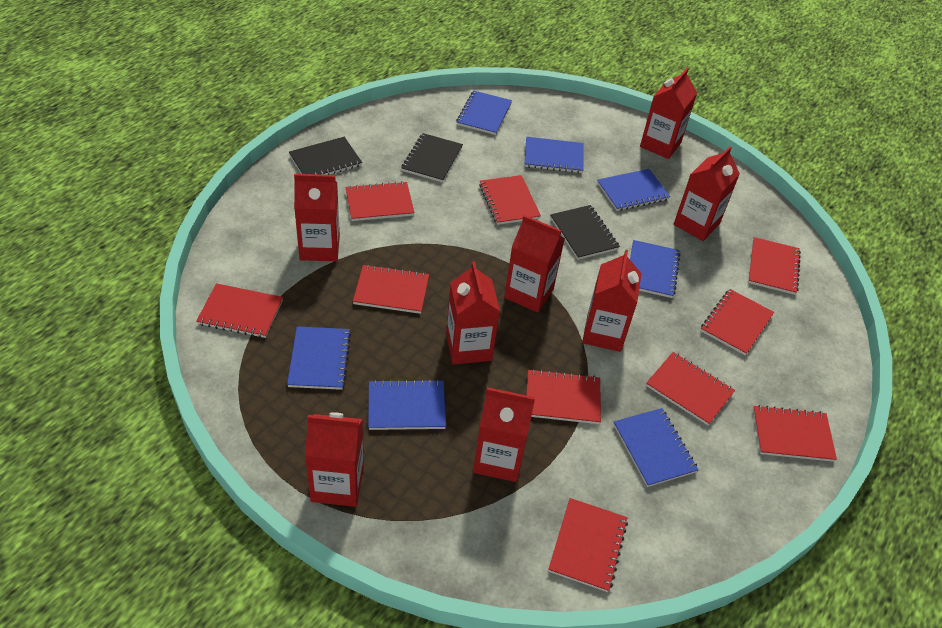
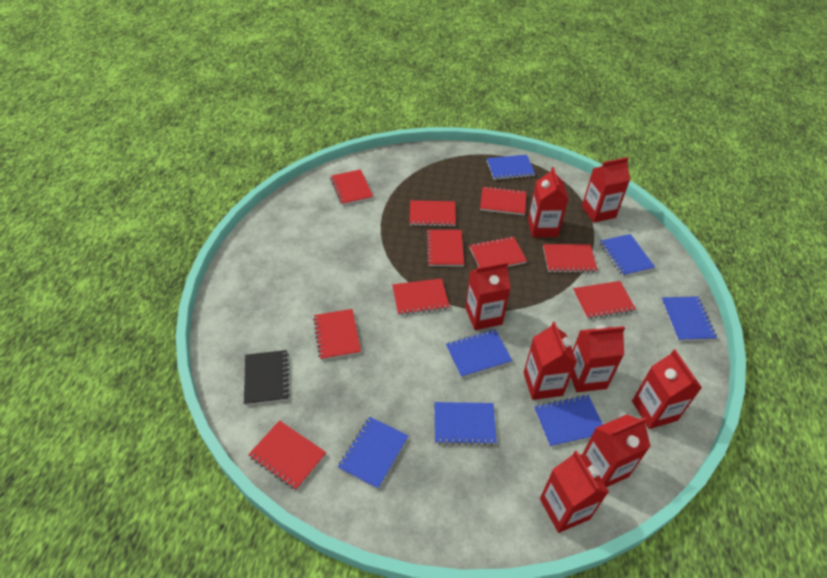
black notebook: [289,137,362,175] [402,133,463,182] [550,205,620,260] = 3 -> [244,350,290,405] = 1

